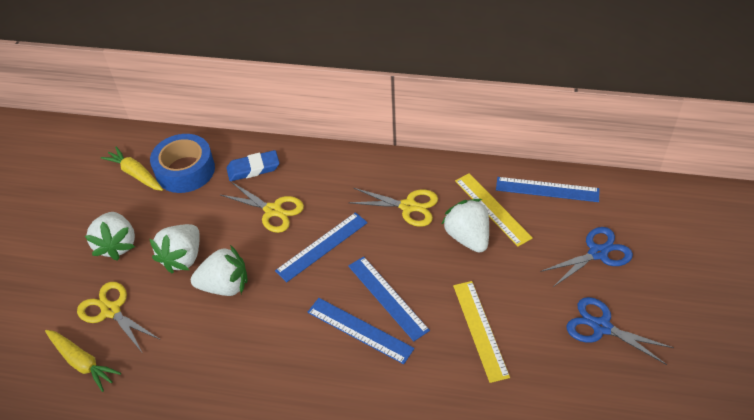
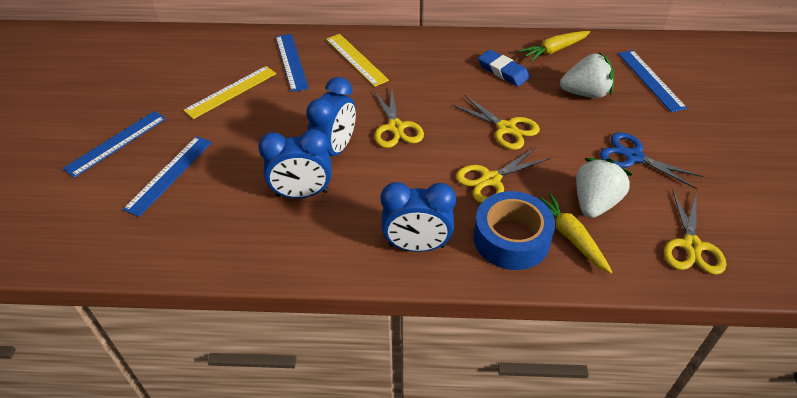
blue clock: none = 0 -> [258,129,332,198] [306,77,356,156] [381,182,456,252] = 3
blue scissors: [540,227,633,287] [566,297,674,365] = 2 -> [600,132,703,189] = 1
white strawberry: [85,212,135,261] [150,224,200,273] [191,245,248,296] [441,199,489,253] = 4 -> [560,52,614,98] [576,158,633,218] = 2
yellow scissors: [77,282,159,352] [221,182,304,233] [348,188,438,227] = 3 -> [373,89,424,148] [452,95,540,150] [456,147,550,203] [664,190,726,275] = 4

